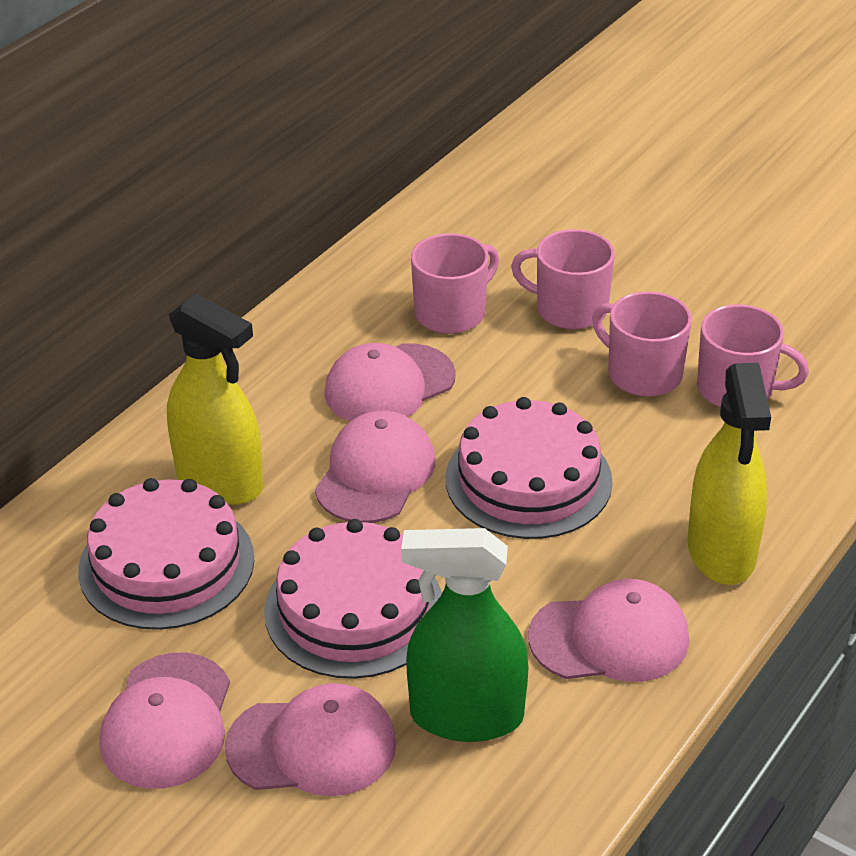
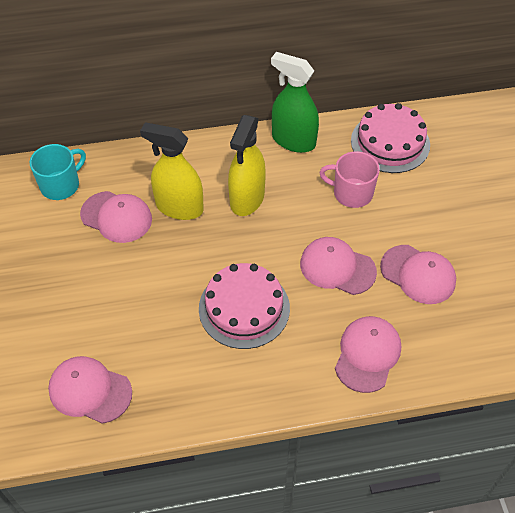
pink cake: [78,478,254,630] [264,519,442,679] [446,397,613,539] = 3 -> [199,263,290,349] [351,103,430,173] = 2
pink mug: [411,233,499,334] [511,229,615,329] [592,291,692,397] [697,304,809,407] = 4 -> [319,151,380,208] = 1
turquoise mug: none = 0 -> [30,144,86,200] = 1

